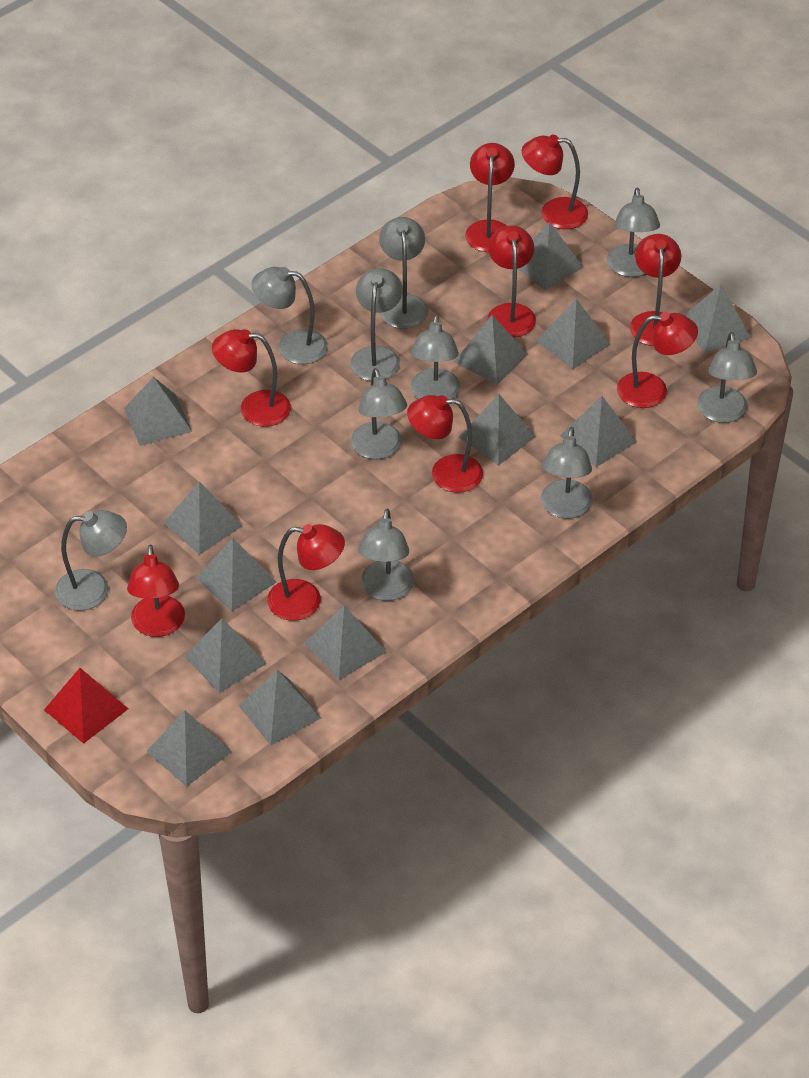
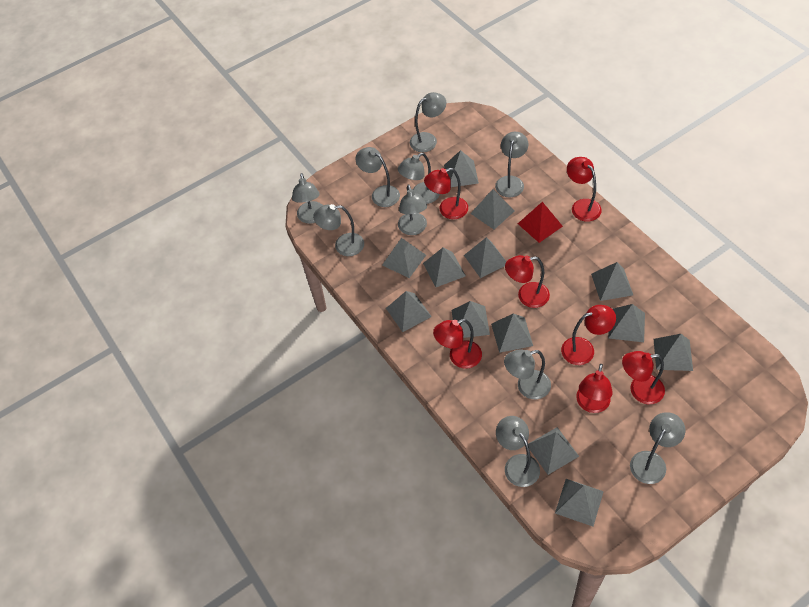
red lamp: [127,545,185,637] [212,329,291,427] [267,524,345,621] [407,395,483,493] [465,143,515,252] [487,225,536,338] [522,135,588,229] [617,312,698,408] [630,234,681,346] = 9 -> [424,168,468,219] [433,319,482,369] [505,255,550,308] [561,305,616,365] [567,157,602,222] [576,364,613,413] [622,351,665,404] = 7

